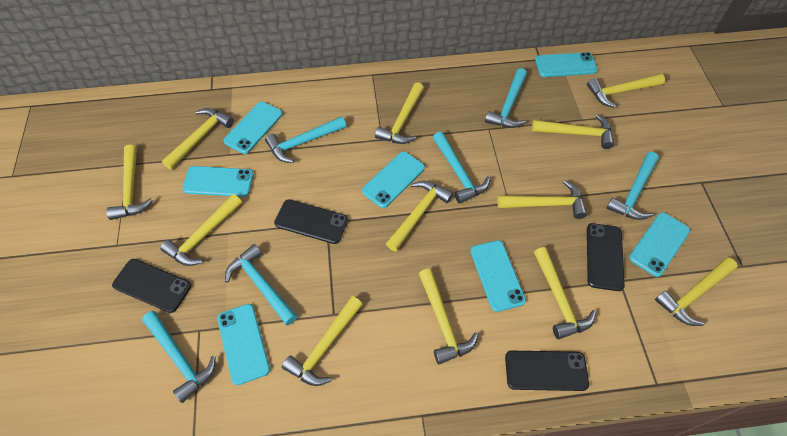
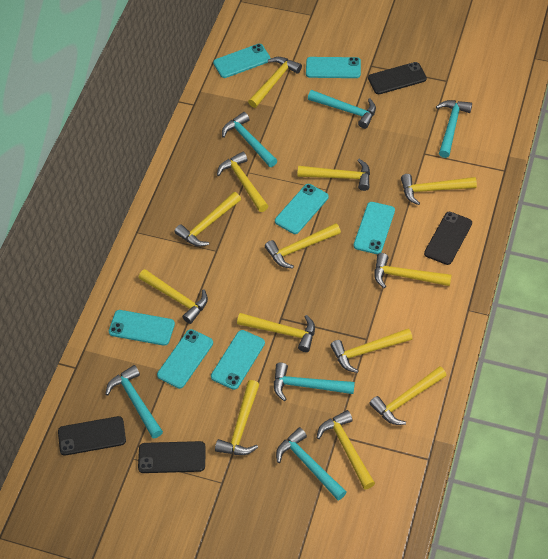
yellow hammer: [106,145,153,220] [160,194,242,266] [162,108,234,170] [282,296,363,386] [375,82,424,144] [386,181,453,251] [419,269,478,365] [497,180,587,219] [532,114,614,149] [534,247,596,339] [587,73,665,108] [655,257,738,326] = 12 -> [139,269,208,324] [174,192,241,247] [215,380,259,455] [217,152,268,212] [237,313,315,352] [248,57,302,108] [265,223,341,268] [298,159,370,191] [317,410,375,490] [330,328,412,373] [369,366,447,425] [374,253,452,288] [401,174,477,205] = 13

